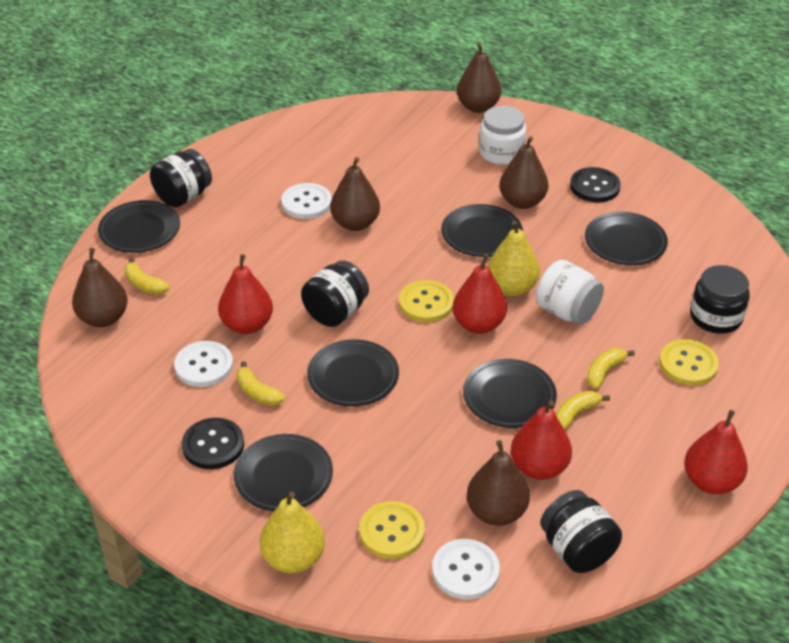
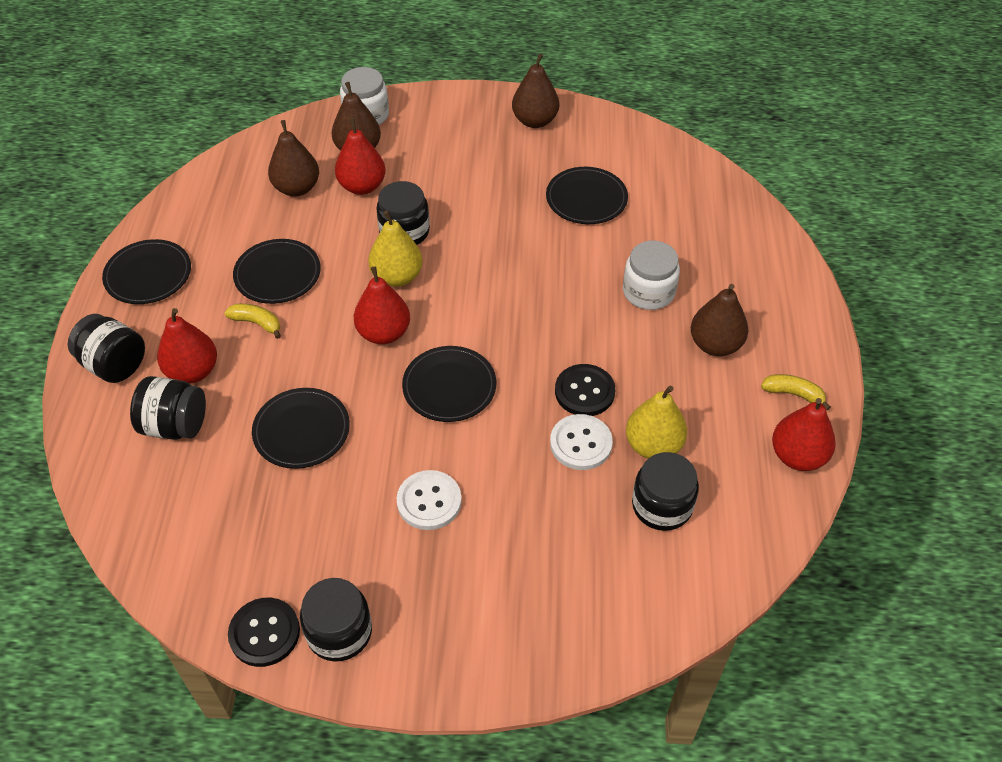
black jar: [150,149,212,208] [301,260,369,327] [540,490,622,573] [690,265,750,334] = 4 -> [68,314,145,383] [130,376,206,440] [300,578,372,662] [376,181,430,245] [632,452,699,531] = 5
black plate: [98,200,180,253] [234,434,333,511] [307,339,399,407] [441,204,523,257] [463,359,557,428] [585,212,668,265] = 6 -> [102,239,191,304] [233,239,321,304] [252,388,350,469] [402,346,496,422] [546,167,628,224] = 5
brown pear: [72,248,128,327] [330,157,380,231] [457,43,501,113] [467,440,530,526] [499,136,549,209] = 5 -> [268,120,319,197] [332,82,381,151] [512,54,559,128] [691,284,748,356] = 4
white button: [174,341,233,387] [281,183,332,219] [432,539,500,600] = 3 -> [397,470,462,530] [550,414,613,470] = 2
yellow banana: [124,258,170,295] [236,361,285,406] [556,390,610,430] [587,348,635,389] = 4 -> [224,304,281,339] [761,374,831,410] = 2
yellow button: [359,501,425,559] [399,280,454,322] [659,339,719,386] = 3 -> none = 0

